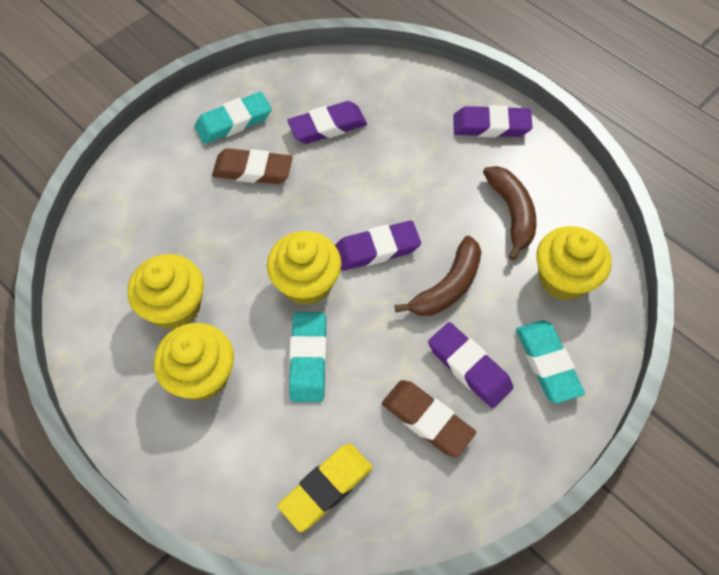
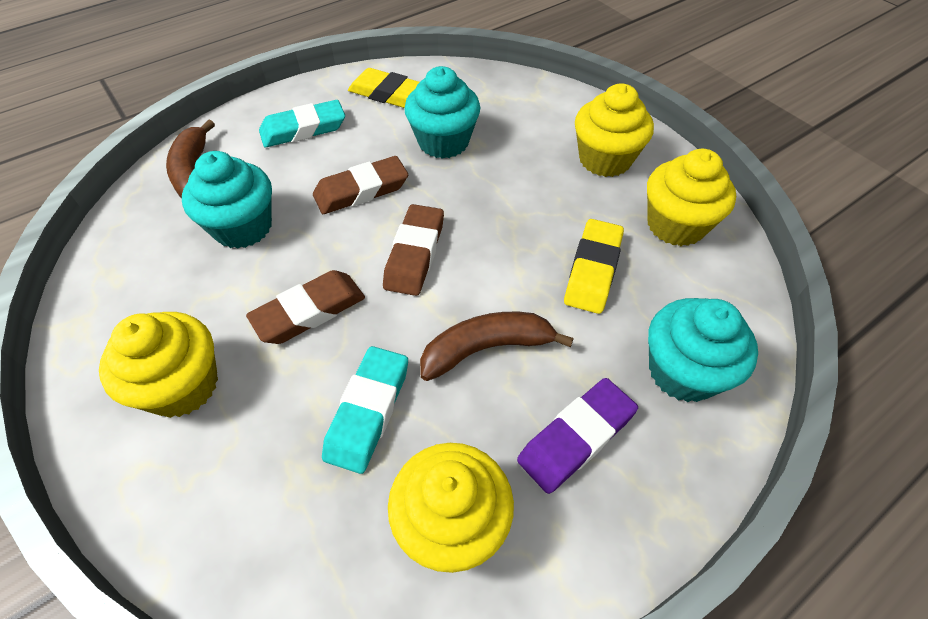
brown eraser: [212,148,293,184] [382,380,476,457] = 2 -> [246,270,365,344] [313,156,408,214] [383,204,444,296] = 3
purple eraser: [287,101,367,144] [335,220,421,271] [428,322,513,408] [453,105,532,137] = 4 -> [517,378,638,494] = 1
turquoise cupcake: none = 0 -> [182,151,272,249] [404,66,480,159] [648,298,758,402] = 3
turquoise eraser: [194,92,272,144] [289,312,327,402] [516,320,585,404] = 3 -> [259,100,345,147] [322,346,408,474] = 2
yellow eraser: [278,444,373,532] = 1 -> [348,68,419,108] [564,219,624,314] = 2

